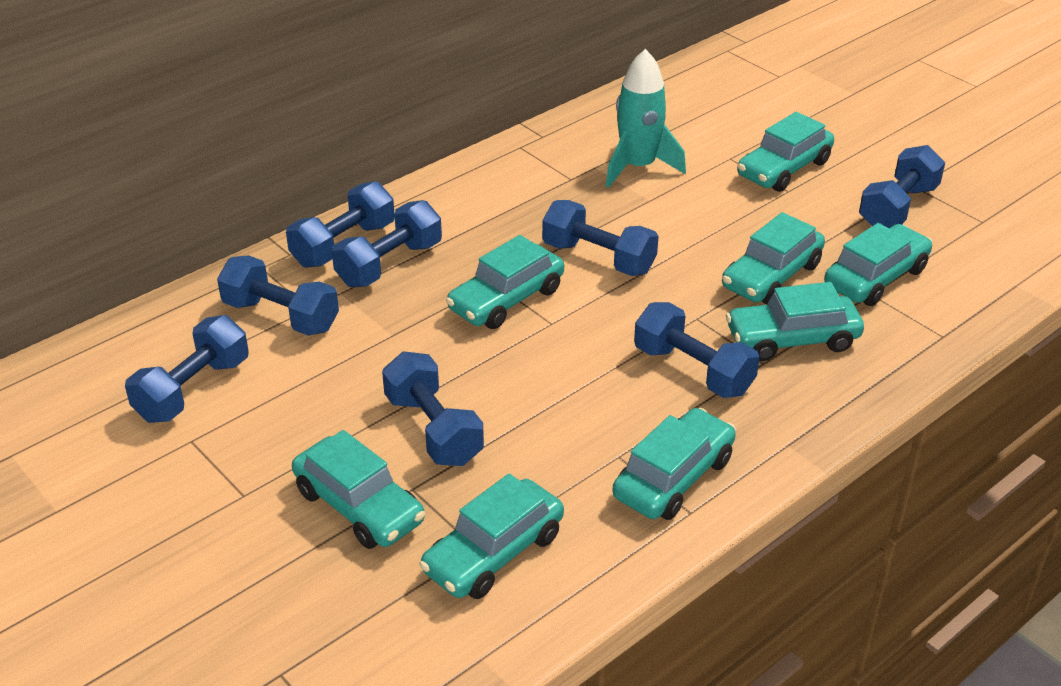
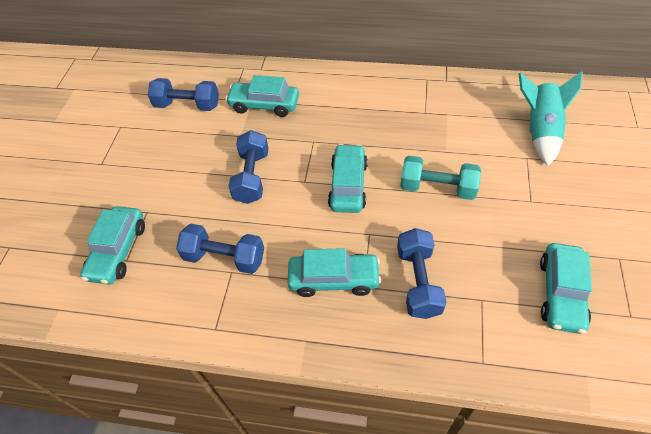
blue dumbbell: [125,315,249,423] [217,255,339,336] [286,181,395,268] [332,200,442,287] [382,352,484,466] [542,200,659,276] [634,302,760,398] [859,145,945,228] = 8 -> [148,78,219,111] [176,224,264,274] [228,130,268,204] [397,228,447,319] = 4
turquoise car: [292,430,425,549] [419,474,564,599] [446,235,564,329] [613,408,736,520] [722,212,825,305] [726,282,864,361] [737,112,834,192] [824,223,933,306] = 8 -> [80,206,145,285] [225,75,299,117] [288,248,381,297] [328,144,368,213] [540,243,592,334] = 5
turquoise dumbbell: none = 0 -> [400,156,481,200] = 1

